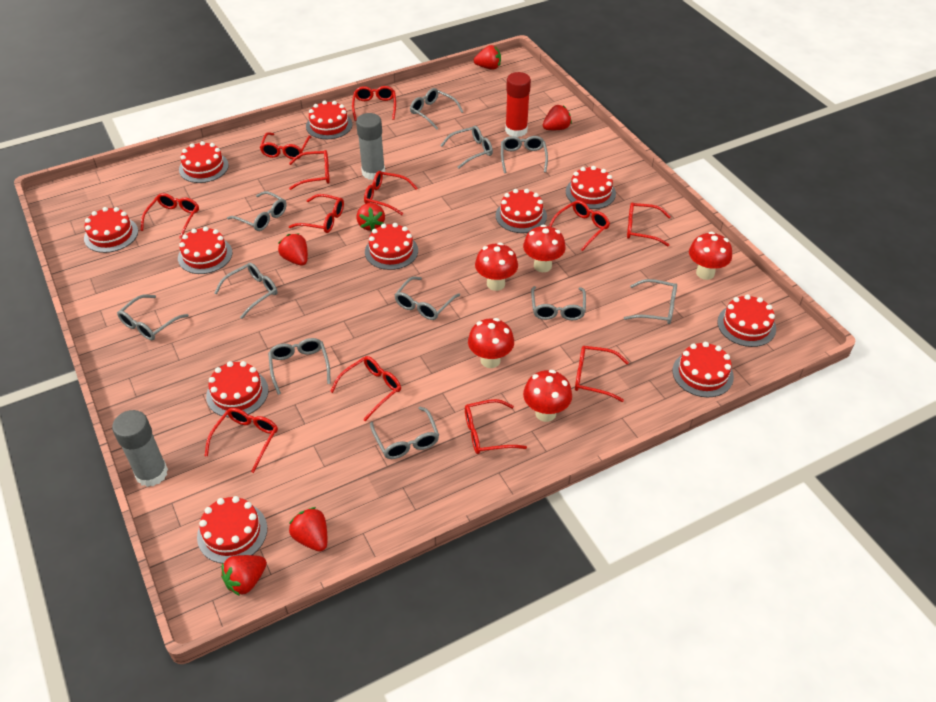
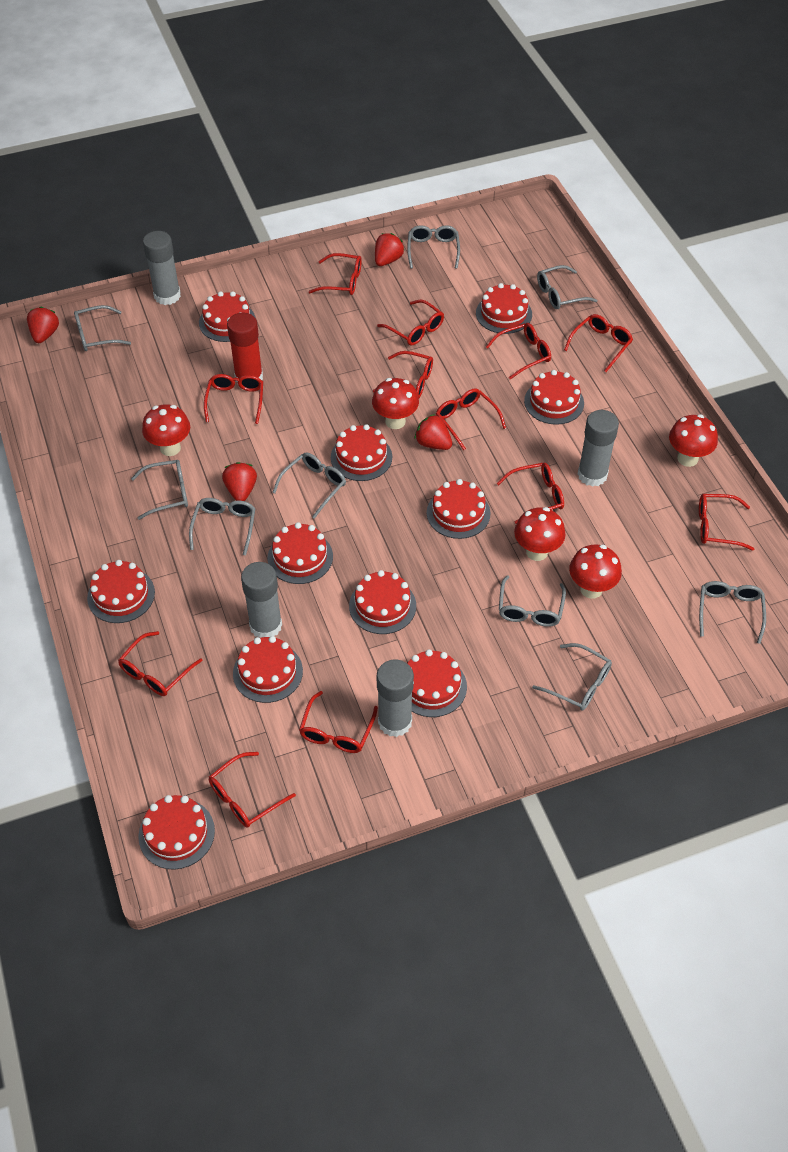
grey glasses: [117,295,189,340] [214,263,277,319] [227,191,286,231] [268,338,331,395] [370,407,439,459] [395,277,460,320] [410,88,463,130] [440,126,493,169] [501,136,548,173] [531,286,586,320] [624,279,677,324] = 11 -> [74,305,131,351] [131,460,188,520] [189,498,255,555] [272,452,346,519] [407,225,460,269] [499,575,566,627] [532,643,612,711] [537,265,598,309] [699,581,766,644] = 9
grey glue stick: [112,410,168,487] [356,113,385,180] = 2 -> [143,231,181,305] [241,562,282,638] [377,659,414,737] [578,410,619,487] = 4
red strawberry: [221,555,267,596] [278,233,308,266] [289,507,327,551] [356,203,385,231] [474,45,501,70] [543,105,572,130] = 6 -> [27,307,59,343] [222,462,257,501] [375,233,405,266] [415,414,452,450] = 4

